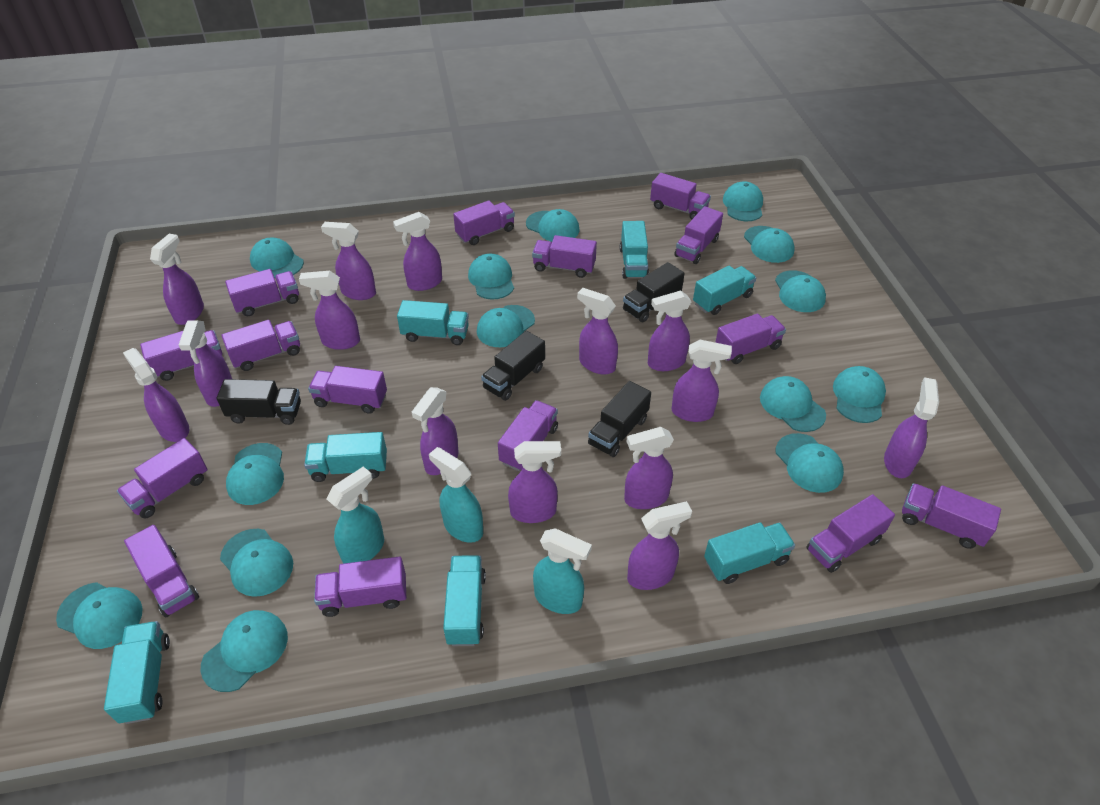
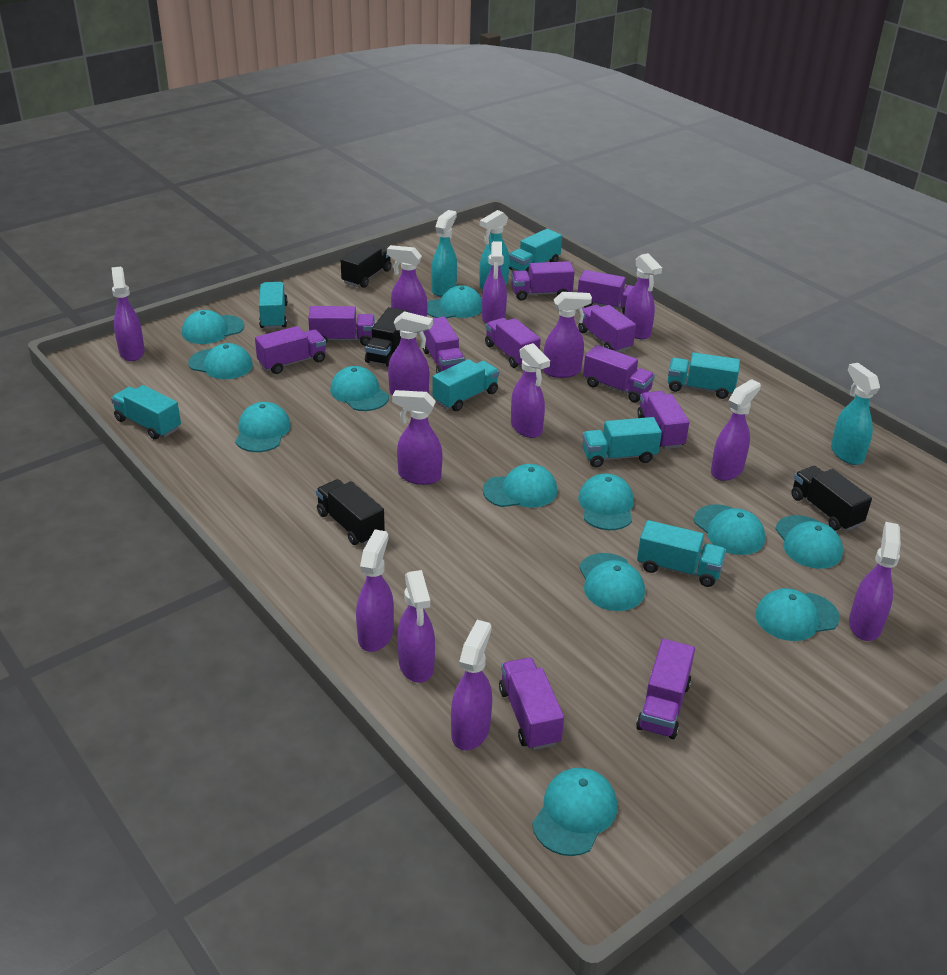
purple spray bottle: [123,348,189,442] [150,234,204,325] [179,320,232,407] [299,271,360,350] [321,222,376,300] [393,212,442,291] [412,387,458,475] [508,441,561,523] [577,288,618,374] [624,427,674,509] [627,501,692,590] [648,290,692,371] [672,340,732,422] [884,377,939,478] = 14 -> [112,267,145,361] [356,529,394,652] [387,245,427,317] [388,311,433,395] [392,390,442,485] [397,570,435,683] [451,620,492,750] [482,241,507,323] [511,343,550,438] [543,292,592,378] [624,253,662,340] [711,379,761,481] [849,522,901,641] = 13
purple truck: [117,438,208,519] [124,525,199,617] [140,330,222,381] [221,320,300,371] [225,269,299,316] [308,366,387,414] [314,556,406,617] [453,200,515,245] [498,400,558,471] [532,235,597,278] [650,173,711,220] [674,206,723,264] [715,314,786,364] [806,494,895,573] [902,483,1001,549] = 15 -> [255,326,326,374] [308,306,375,346] [423,317,465,373] [485,318,541,368] [499,658,564,750] [511,261,575,301] [578,270,634,314] [578,305,636,352] [583,345,655,402] [636,639,695,739] [637,391,689,449] = 11
turquoise cap: [56,582,143,649] [201,610,288,692] [220,529,293,597] [226,443,284,505] [250,238,304,278] [468,254,514,300] [477,305,535,347] [526,209,580,242] [723,181,763,221] [744,226,795,263] [760,376,826,432] [775,270,826,312] [776,433,844,493] [833,366,886,423] = 14 -> [182,310,244,344] [188,343,253,379] [235,402,291,452] [330,366,389,411] [427,285,482,318] [483,464,557,507] [532,768,617,856] [578,474,634,530] [579,553,645,611] [694,504,765,555] [755,588,840,641] [775,515,843,569] = 12

